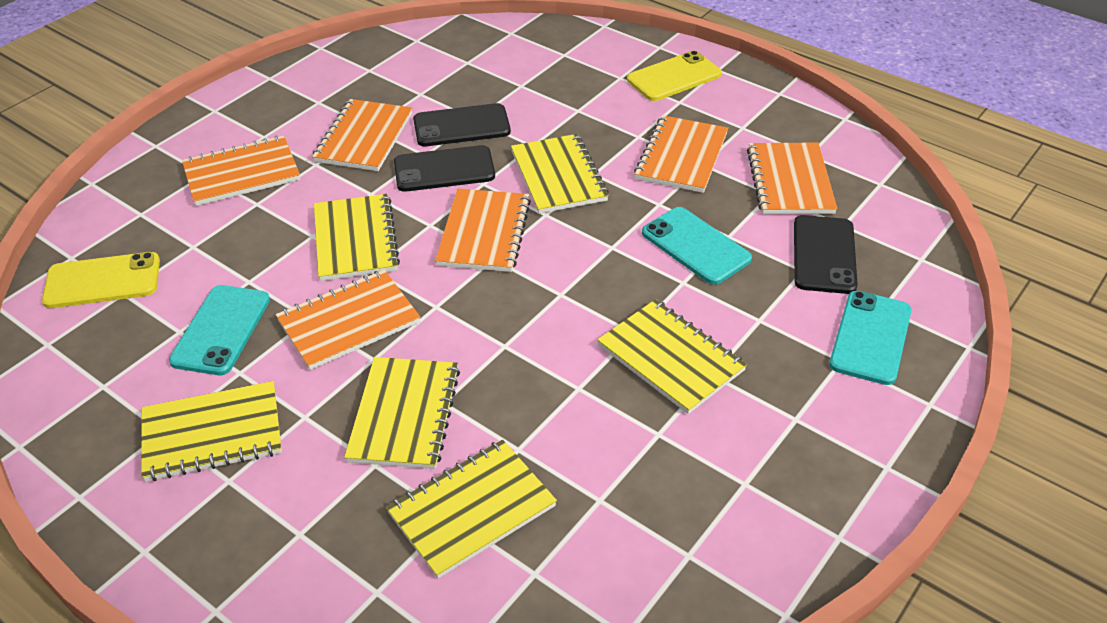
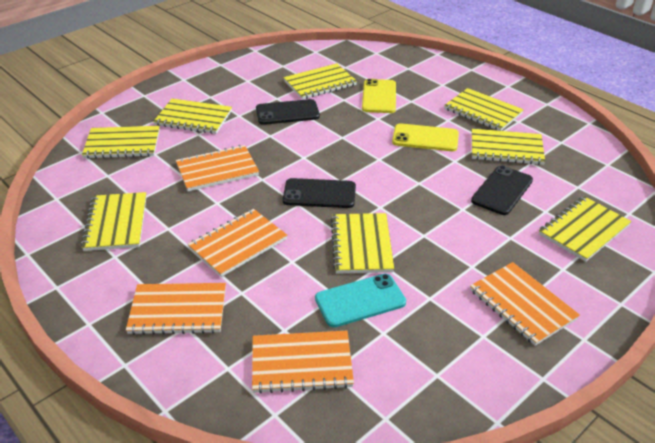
orange notebook: [182,135,300,206] [276,270,420,370] [312,99,412,171] [435,189,531,272] [634,115,728,193] [747,142,837,214] = 6 -> [126,283,226,335] [176,145,259,191] [188,209,287,277] [252,331,354,394] [470,262,580,346] = 5
turquoise phone: [169,285,270,375] [642,207,752,285] [829,291,912,385] = 3 -> [315,274,406,327] = 1
yellow notebook: [141,381,282,481] [314,194,400,281] [344,357,460,469] [386,440,557,579] [511,134,609,214] [597,299,747,414] = 6 -> [81,192,147,251] [82,126,160,159] [153,98,232,134] [283,63,357,100] [331,213,394,274] [444,88,524,131] [472,129,545,165] [539,196,632,262] = 8

